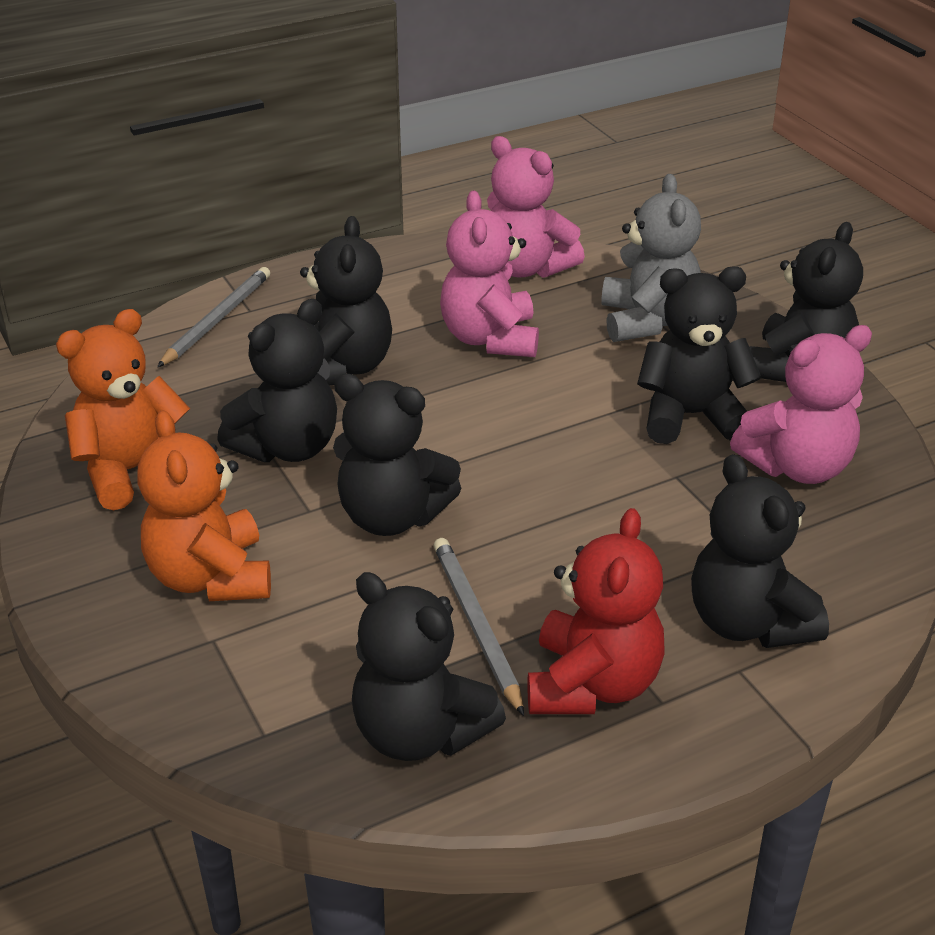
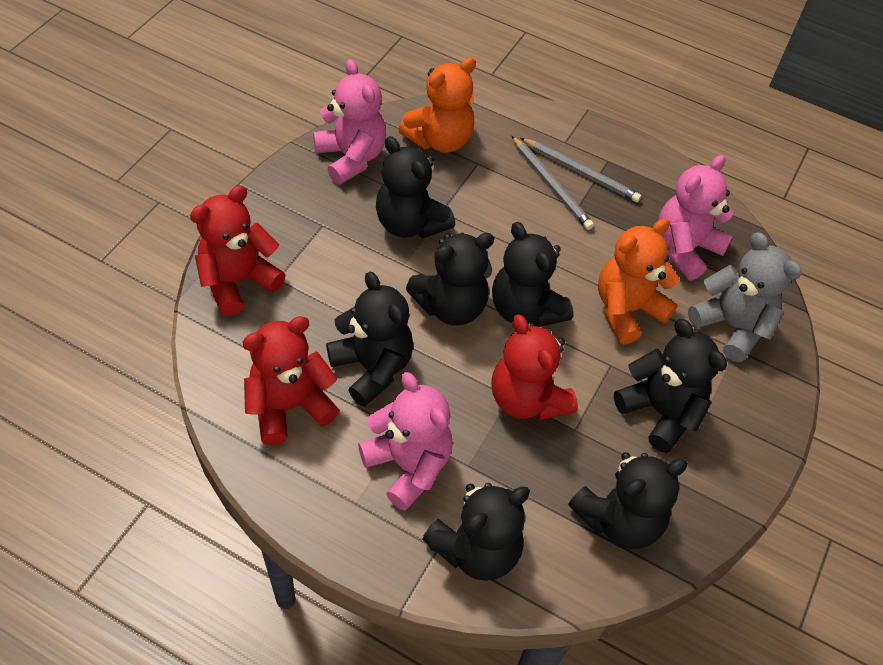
red teddy bear: [527,508,664,714] = 1 -> [190,185,286,316] [242,316,340,445] [491,314,578,421] = 3

